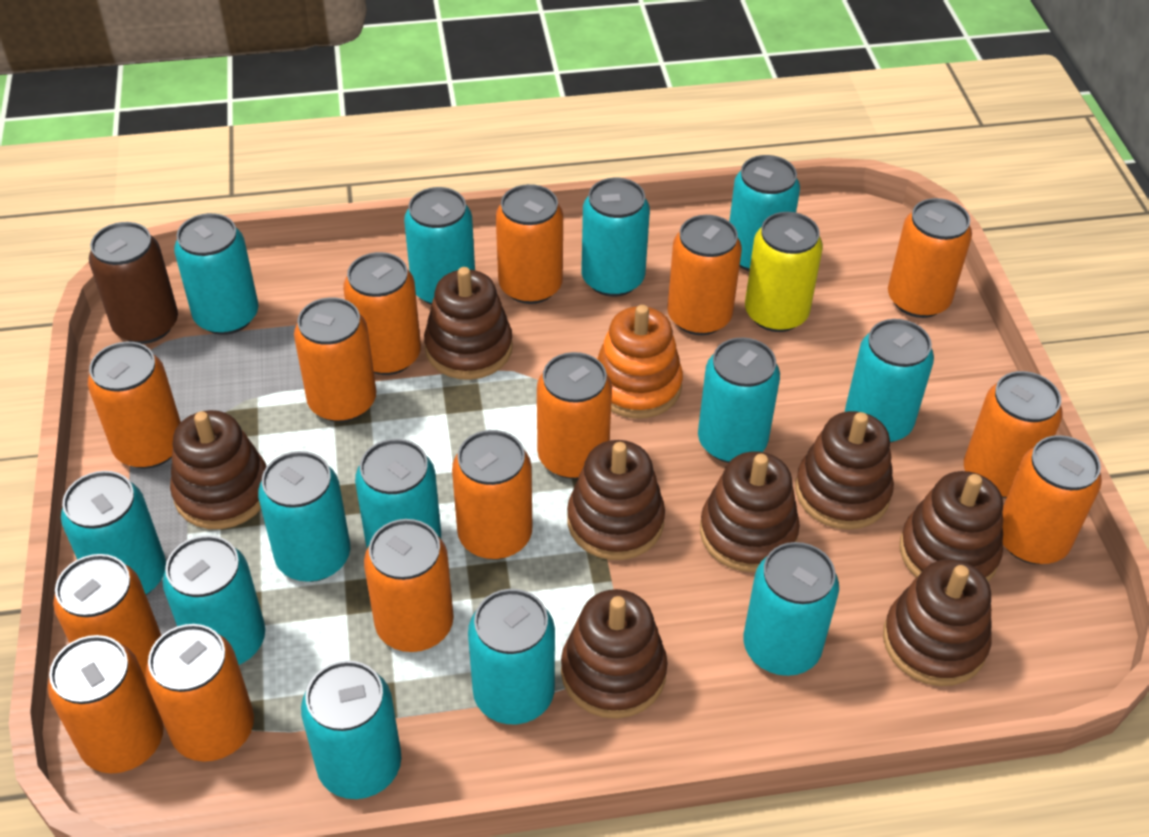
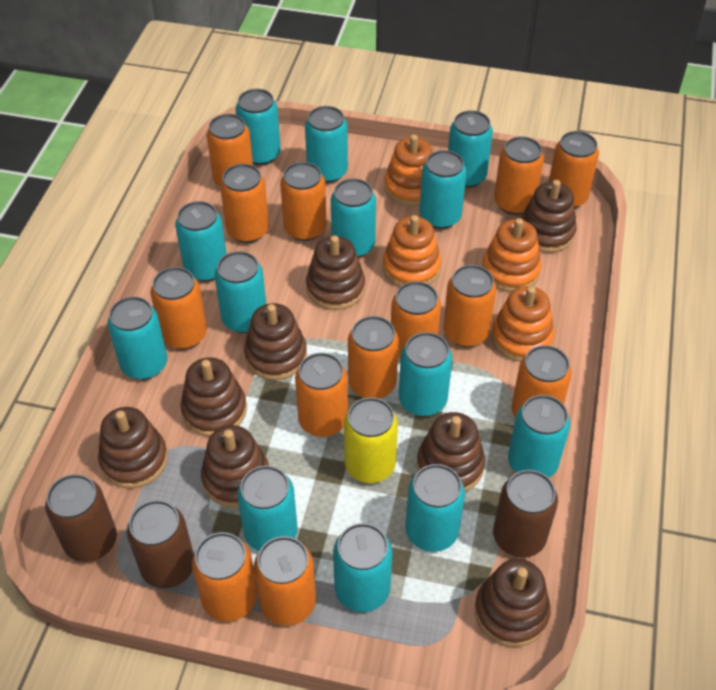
brown can: [89,222,178,344] = 1 -> [45,474,117,562] [127,500,194,589] [493,470,558,558] = 3
orange can: [48,635,164,773] [53,554,162,679] [88,342,181,469] [145,624,254,762] [294,297,376,422] [343,252,421,375] [364,519,454,652] [452,430,532,559] [496,184,563,304] [537,352,612,479] [667,215,742,335] [888,198,972,318] [964,371,1063,498] [1002,435,1102,564] = 14 -> [151,267,207,349] [192,532,258,622] [207,114,253,186] [220,164,269,243] [254,536,316,626] [280,162,327,241] [295,353,348,437] [348,316,399,398] [391,281,441,359] [443,265,497,347] [494,136,544,215] [511,345,572,418] [549,131,599,208] = 13
orange stacking toy: [597,305,683,419] = 1 -> [383,215,441,287] [384,134,432,206] [482,218,542,292] [491,286,554,362] = 4

